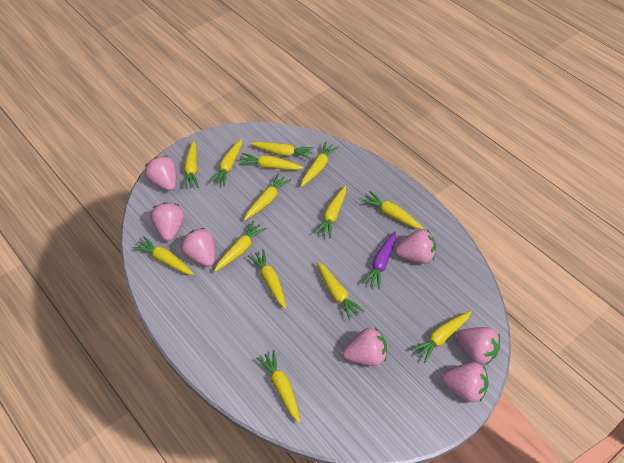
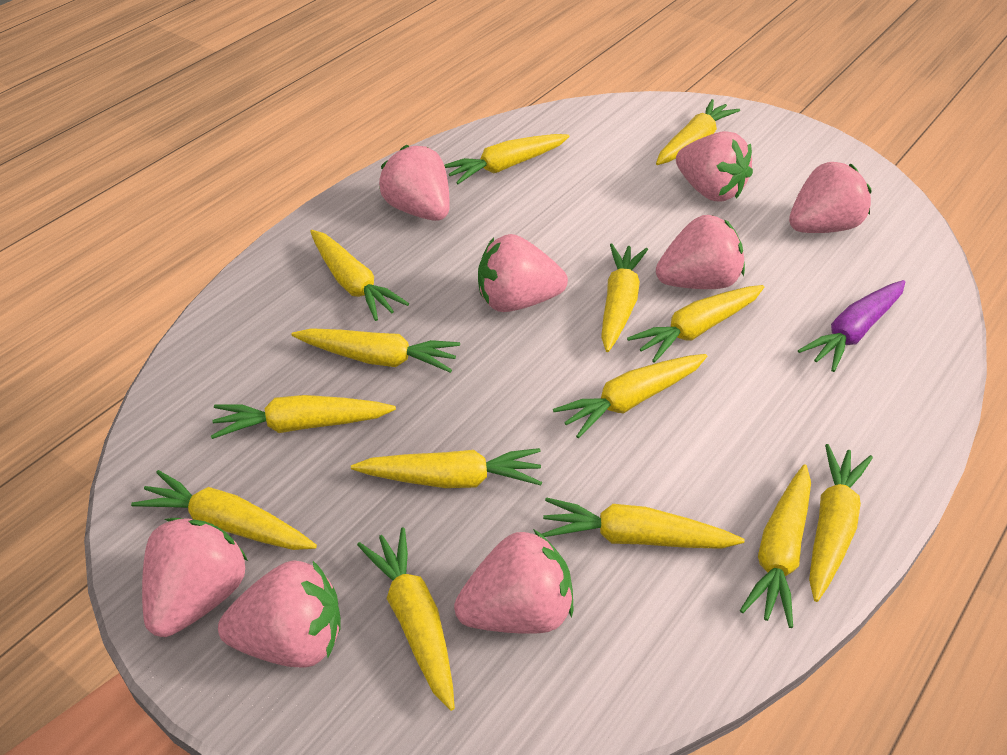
pink strawberry: [145,156,176,191] [150,202,184,241] [181,228,215,267] [343,328,387,366] [395,229,436,264] [441,362,489,402] [456,327,500,365] = 7 -> [142,518,248,637] [218,560,341,668] [379,145,450,221] [454,529,574,634] [478,234,568,312] [656,215,745,289] [676,131,753,202] [789,162,871,233] = 8

